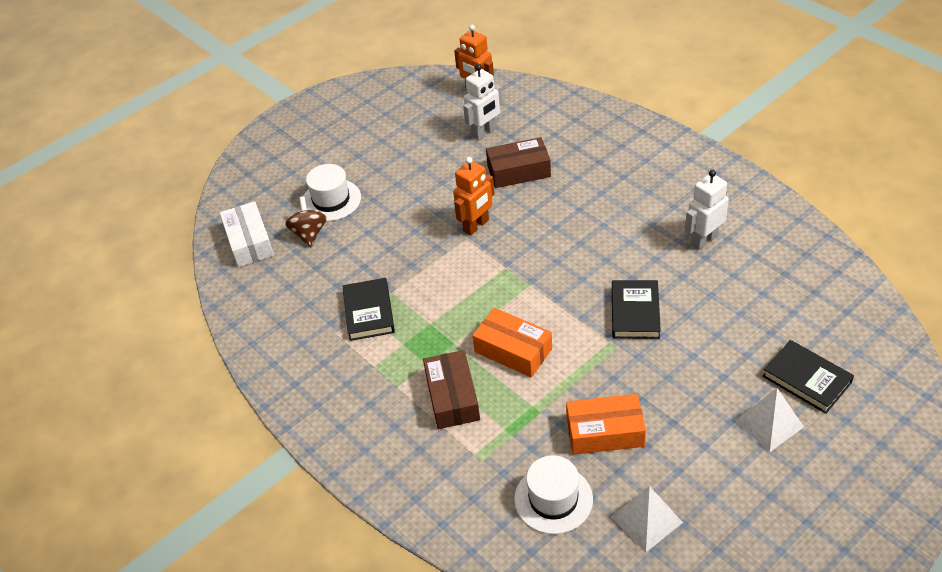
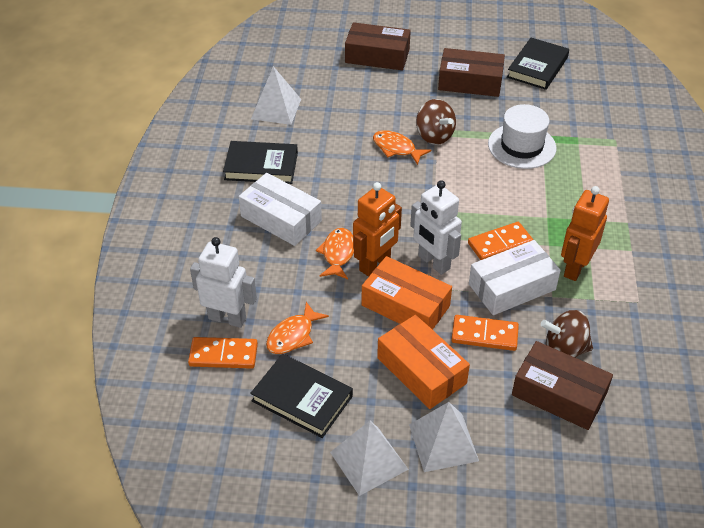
brown box: [423,350,480,429] [486,137,551,188] = 2 -> [345,22,411,70] [438,48,505,97] [512,341,613,430] = 3
brown spinning top: [285,196,327,247] = 1 -> [416,99,456,145] [541,310,593,358] = 2
orange domino: none = 0 -> [188,337,258,369] [451,315,519,351] [468,222,533,260] = 3
orange fish: none = 0 -> [266,302,329,354] [316,228,354,279] [373,130,431,165] = 3
white box: [220,201,274,267] = 1 -> [239,173,322,246] [469,240,561,315] = 2
white hat: [304,164,361,221] [514,455,593,534] = 2 -> [488,104,556,169] = 1
white pyramid: [611,486,683,552] [735,388,804,452] = 2 -> [251,66,301,125] [330,421,409,496] [409,402,479,472] = 3

